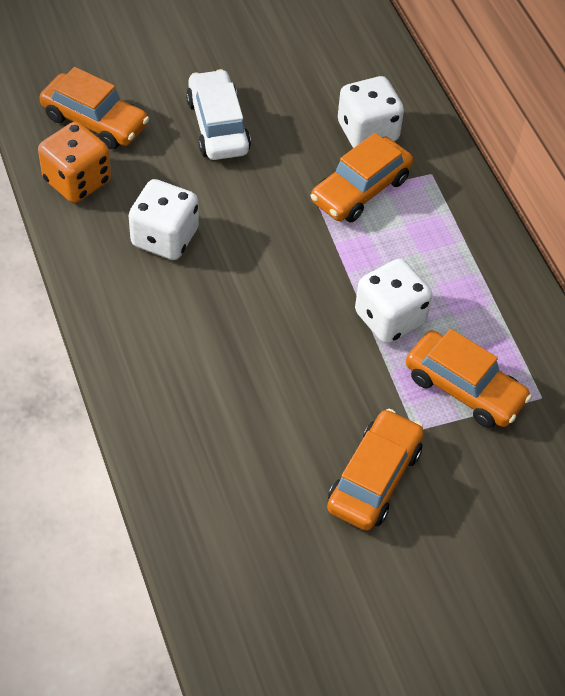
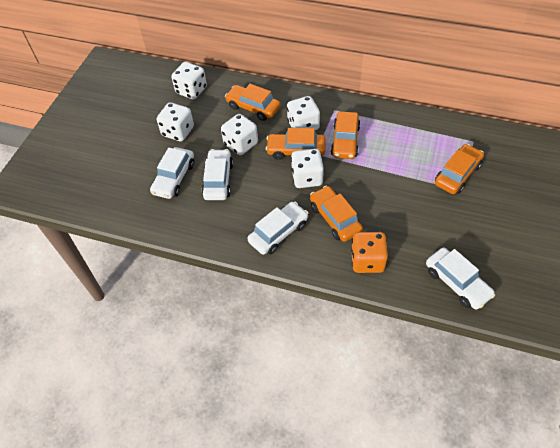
orange car: [39,67,149,149] [311,133,413,222] [327,409,424,531] [406,329,532,428] = 4 -> [225,84,281,121] [266,128,326,160] [310,186,363,242] [331,111,360,159] [435,144,484,194] = 5
white car: [186,69,251,160] = 1 -> [150,147,194,199] [201,149,233,200] [247,201,309,255] [426,248,495,310] = 4
white dice: [129,179,199,260] [338,76,404,148] [355,258,432,344] = 3 -> [157,102,194,141] [171,62,207,99] [221,114,258,155] [287,96,320,130] [291,149,324,188] = 5

